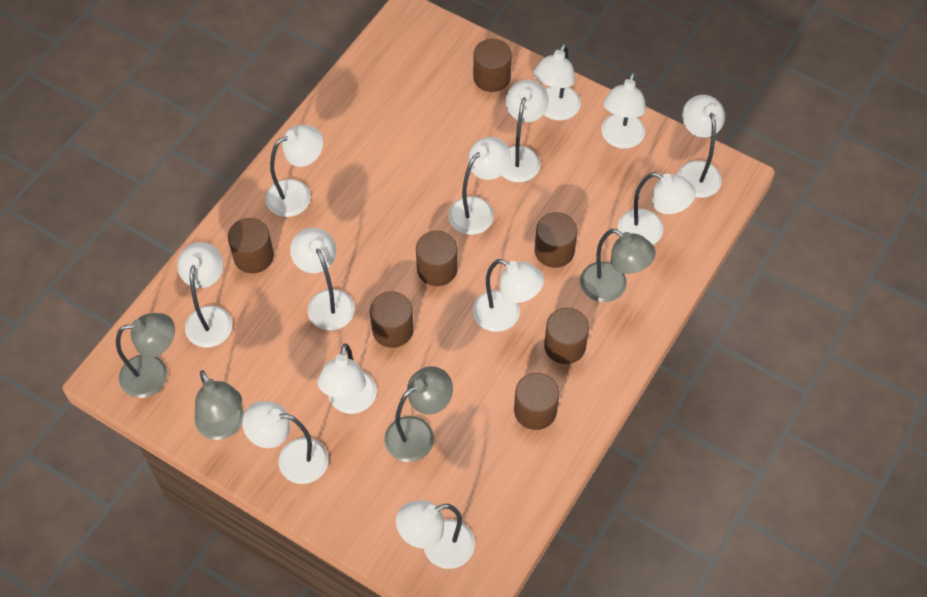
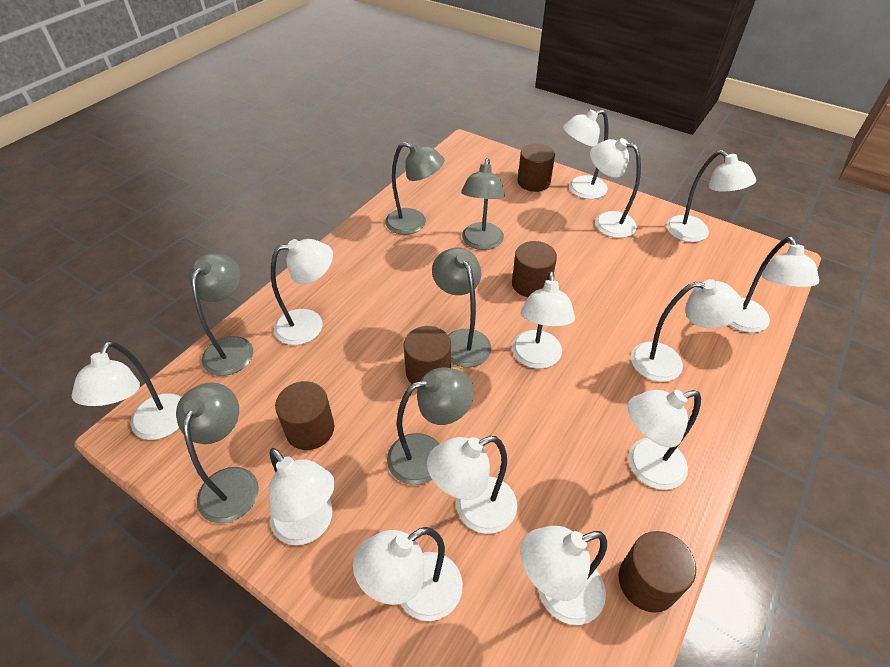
brown cylinder: [228,218,274,273] [370,292,414,348] [416,231,458,286] [473,39,512,92] [514,373,559,430] [535,212,577,268] [544,308,589,364] = 7 -> [275,381,334,450] [404,326,451,384] [512,241,557,297] [518,143,555,192] [619,531,696,613] = 5
grey lamp: [116,313,175,398] [195,370,244,440] [384,366,453,462] [580,229,656,302] = 4 -> [176,382,259,523] [189,254,253,376] [385,141,445,235] [387,367,474,485] [432,247,491,367] [461,158,505,250] = 6

